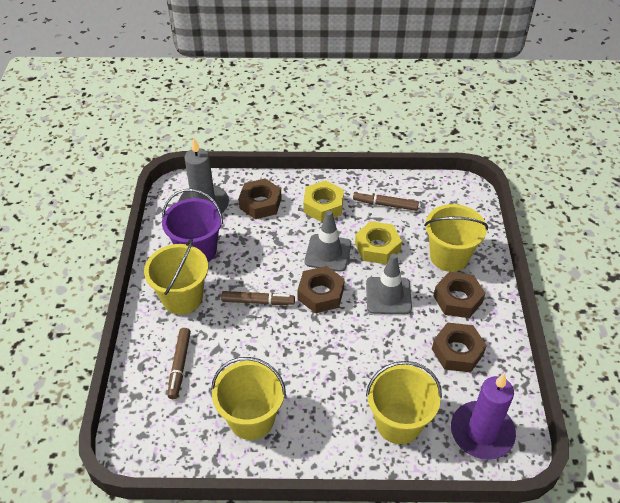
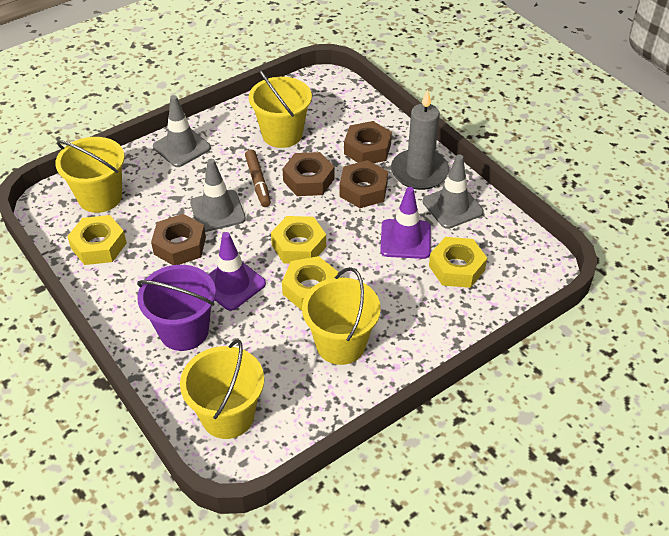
brown marker: [167,328,191,399] [221,291,295,305] [353,191,419,211] = 3 -> [245,150,271,207] = 1
grey traffic cone: [304,210,351,272] [366,254,412,314] = 2 -> [153,95,211,167] [190,159,246,232] [422,154,484,229] = 3
purple candle: [451,373,516,460] = 1 -> none = 0
purple traffic cone: none = 0 -> [208,232,266,311] [380,187,431,259] = 2
yellow nut: [303,180,344,222] [355,221,402,264] = 2 -> [67,215,127,265] [271,216,326,264] [282,256,338,310] [429,237,487,288] = 4

